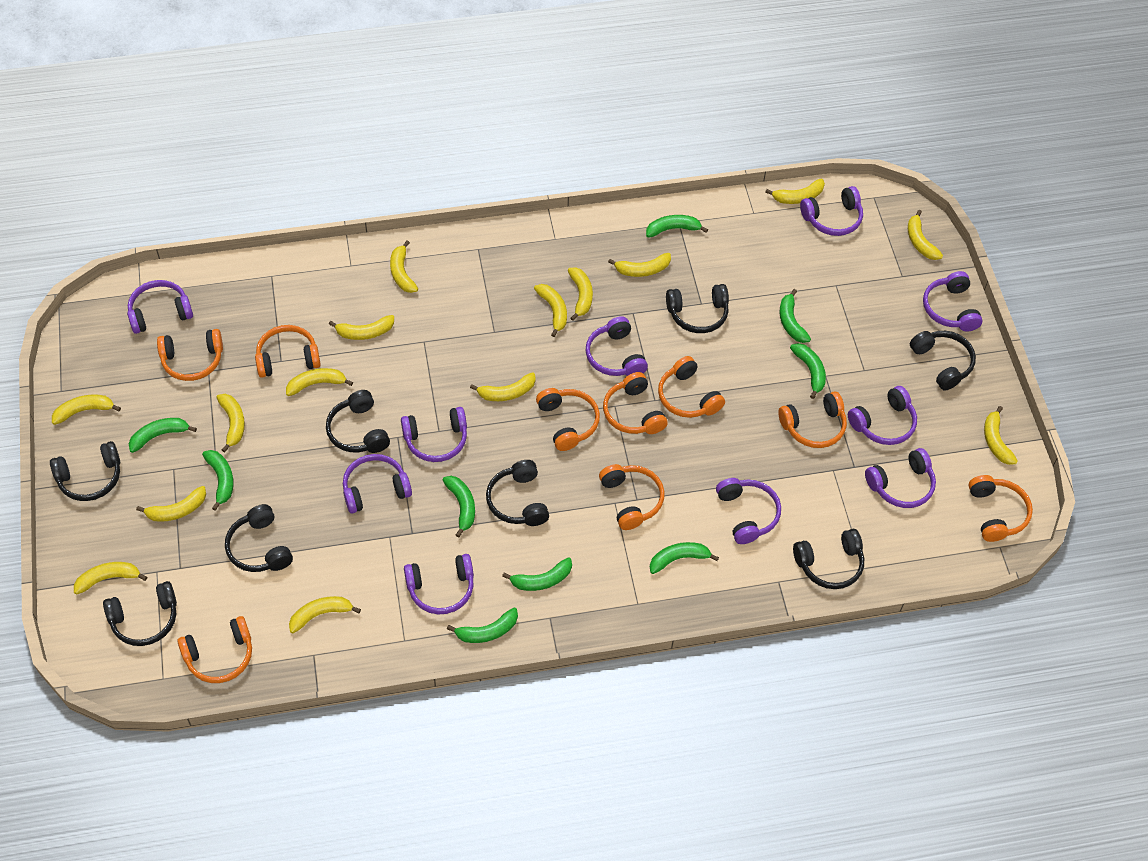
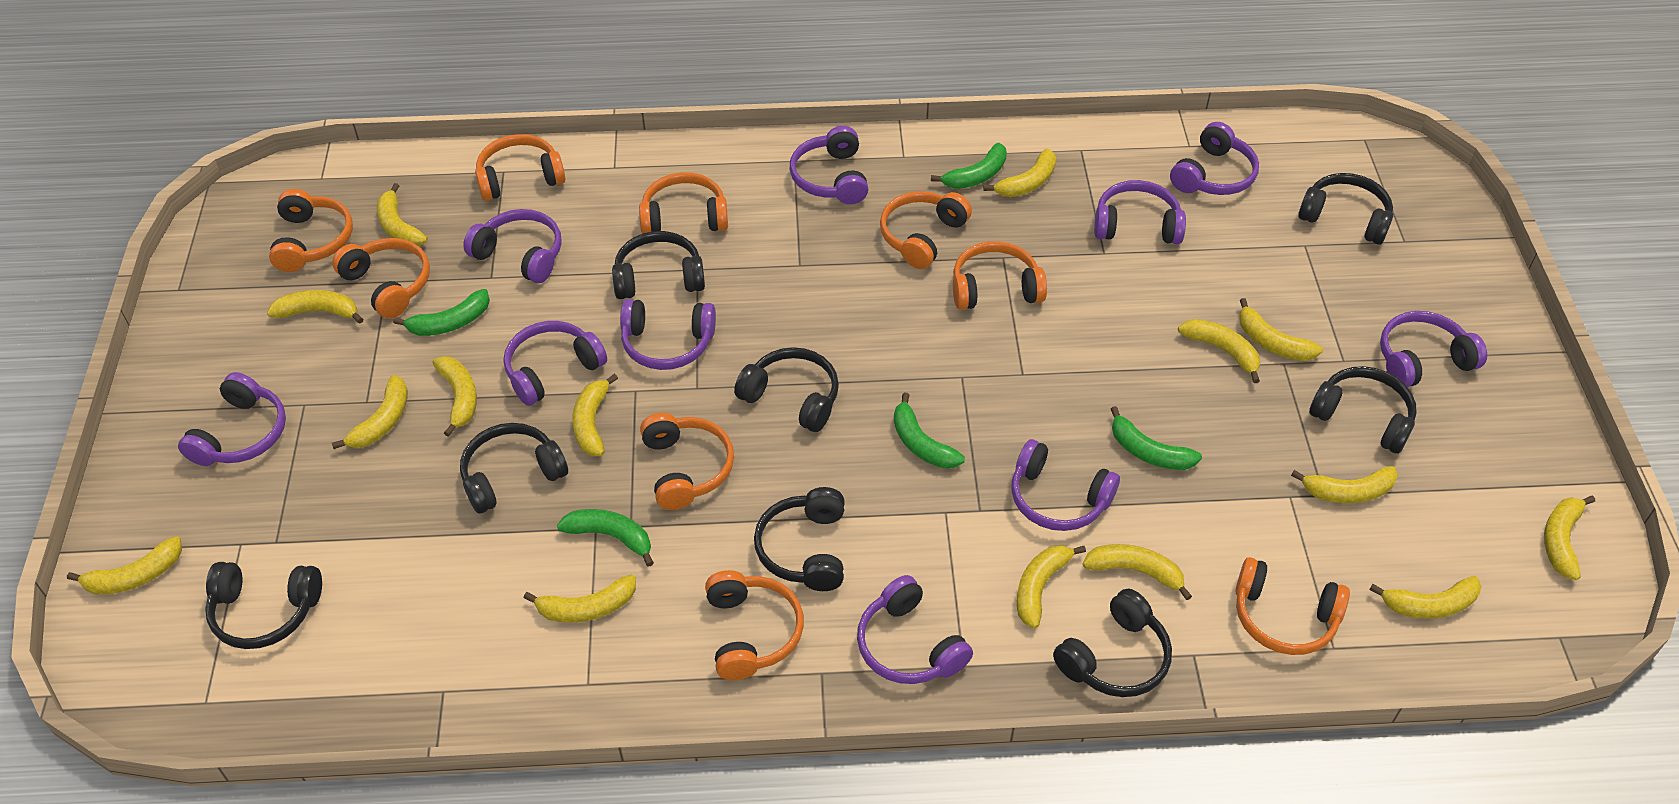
green banana: [129,418,197,453] [202,450,234,511] [443,476,475,537] [447,608,518,643] [502,557,572,591] [646,215,708,238] [650,542,719,574] [779,289,811,343] [790,343,826,399] = 9 -> [393,289,490,336] [557,509,654,567] [894,392,965,468] [931,143,1007,189] [1111,406,1202,470] = 5

